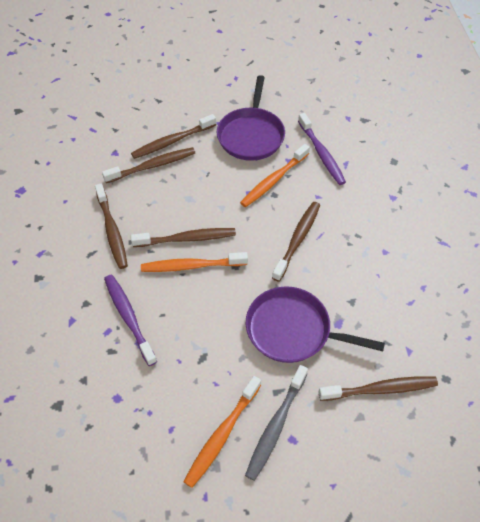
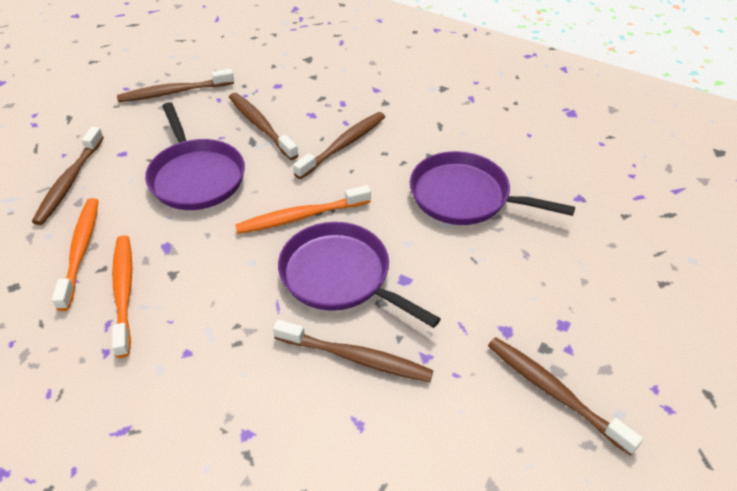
grey toothbrush: [245,365,308,481] = 1 -> none = 0
purple pan: [217,75,285,161] [246,286,385,363] = 2 -> [145,102,245,210] [278,222,441,328] [410,151,575,225] = 3
purple toothbrush: [104,274,157,366] [298,113,346,185] = 2 -> none = 0

